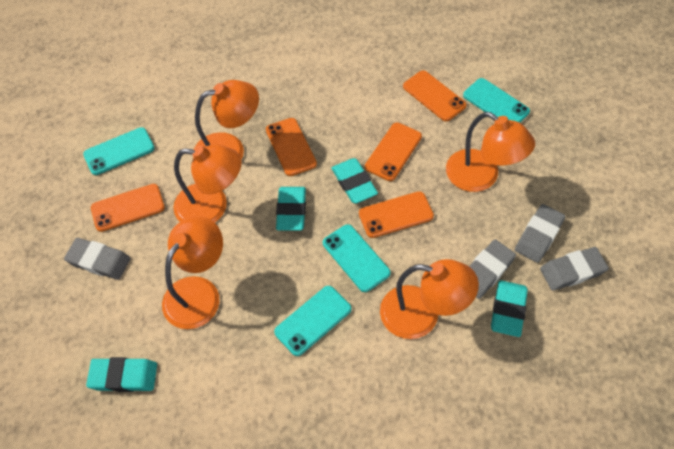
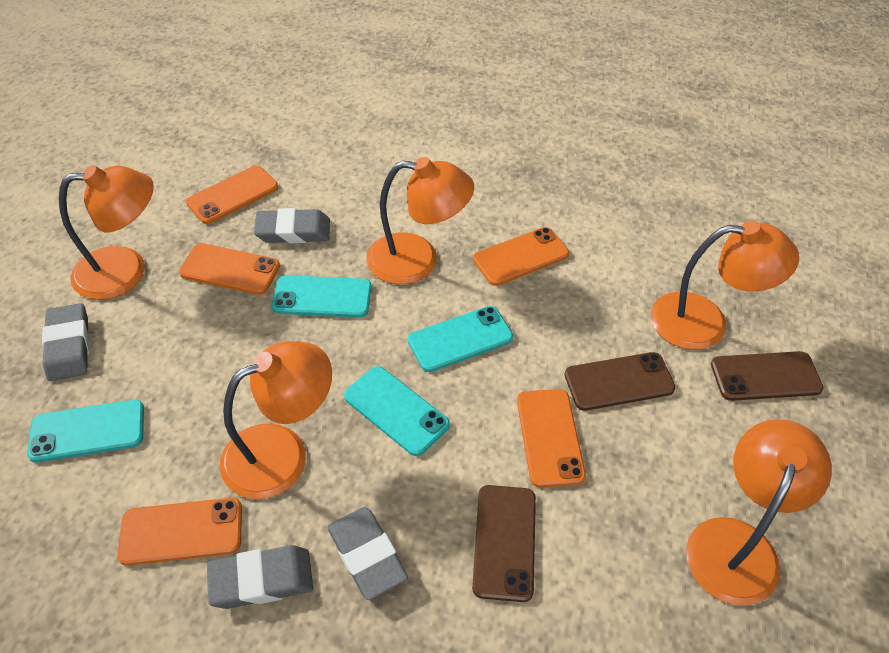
brown phone: none = 0 -> [472,485,536,602] [565,352,675,411] [711,351,823,401] = 3
turquoise eraser: [86,357,157,392] [276,187,306,231] [331,158,378,204] [491,280,528,337] = 4 -> none = 0

